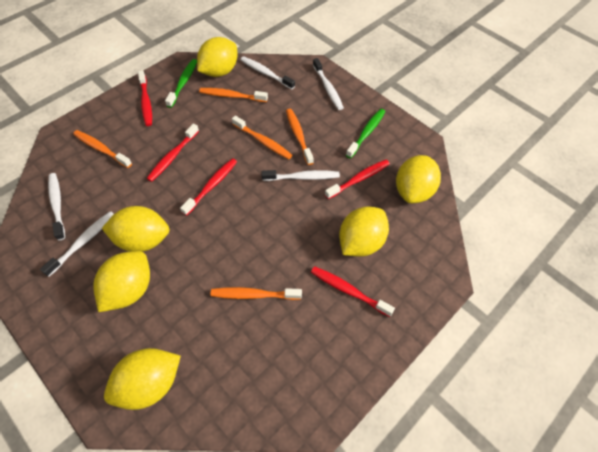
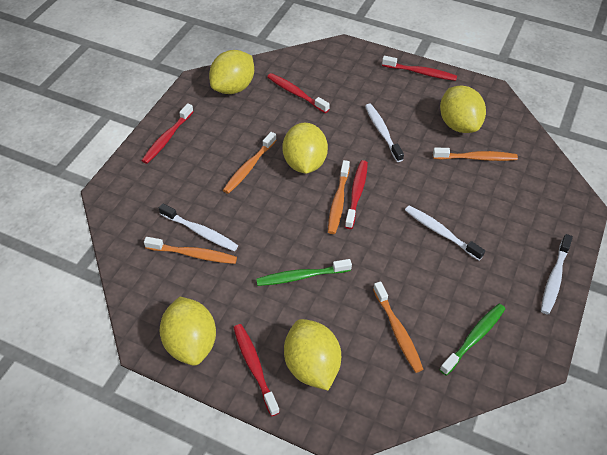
white toothbrush: [40,211,114,277] [48,173,65,240] [241,57,295,90] [261,170,340,181] [313,58,344,110] = 5 -> [159,204,238,251] [365,104,404,162] [405,205,485,260] [541,234,573,314] = 4
yellow lemon: [93,251,150,312] [102,206,169,252] [104,348,181,410] [197,37,237,77] [339,207,389,257] [396,155,441,203] = 6 -> [160,296,216,366] [209,50,254,94] [282,122,328,174] [284,319,341,390] [440,86,486,133] = 5

